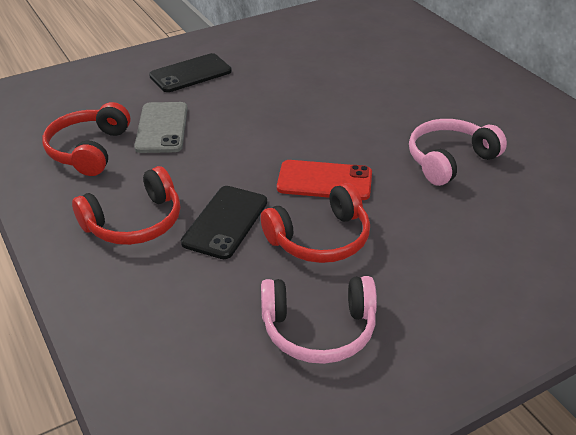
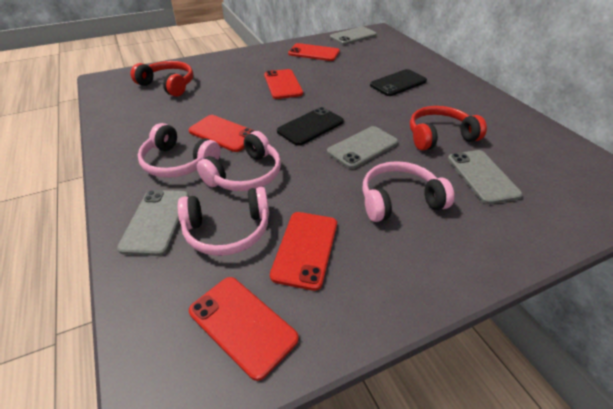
grey phone: [134,102,188,153] = 1 -> [117,190,189,256] [327,126,398,169] [330,27,377,45] [448,150,522,204] = 4
pink headphones: [261,276,377,364] [409,119,507,186] = 2 -> [138,123,221,178] [178,187,269,256] [197,131,281,191] [362,161,454,222] = 4
red headphones: [42,102,130,176] [72,166,181,245] [261,183,370,263] = 3 -> [131,61,193,97] [410,106,487,150] = 2
red phone: [277,160,372,200] = 1 -> [188,115,255,152] [189,277,299,381] [264,69,303,99] [270,212,337,291] [288,43,340,61] = 5

